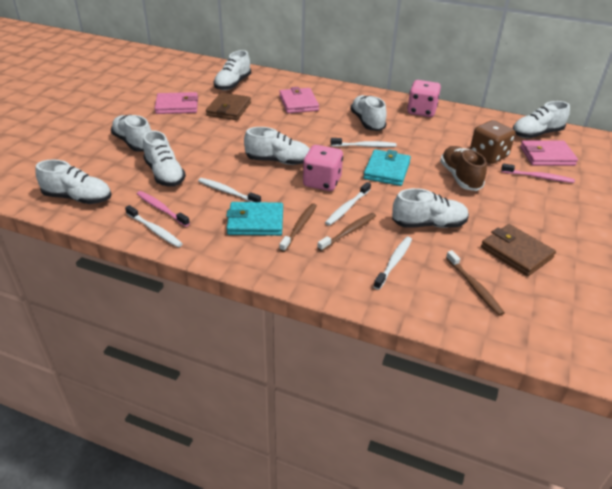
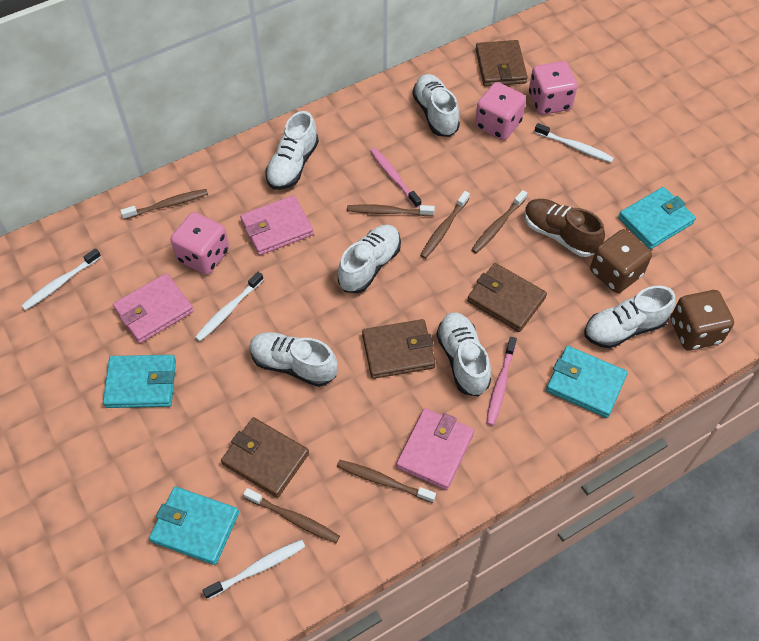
brown dice: [470,120,516,164] = 1 -> [590,229,652,293] [671,290,734,351] = 2
brown toothbrush: [279,203,317,252] [317,213,376,251] [446,250,505,316] = 3 -> [120,189,208,220] [243,488,340,543] [337,460,436,503] [347,204,435,216] [420,191,470,259] [471,190,527,254] = 6
brown wallet: [206,93,251,120] [481,224,556,276] = 2 -> [221,417,309,498] [362,319,436,379] [467,263,547,332] [476,40,528,86] = 4
pink dice: [303,145,343,191] [407,80,441,117] = 2 -> [170,212,229,275] [475,82,526,140] [529,61,577,115] = 3
turquoise wallet: [226,202,283,236] [363,149,411,186] = 2 -> [103,355,176,408] [149,487,239,565] [546,346,628,418] [618,187,696,249] = 4
white shoe: [35,160,112,204] [111,115,152,152] [143,130,186,187] [214,50,251,90] [244,127,310,165] [350,95,387,131] [392,188,469,228] [512,101,570,138] = 8 -> [249,332,338,387] [265,111,319,190] [338,225,401,293] [412,74,460,137] [436,312,491,396] [584,286,675,348] = 6
white toothbrush: [125,205,183,247] [198,178,261,202] [325,182,371,226] [331,138,396,147] [373,237,412,290] = 5 -> [21,248,101,310] [195,272,264,341] [202,539,305,600] [534,123,614,163] = 4

